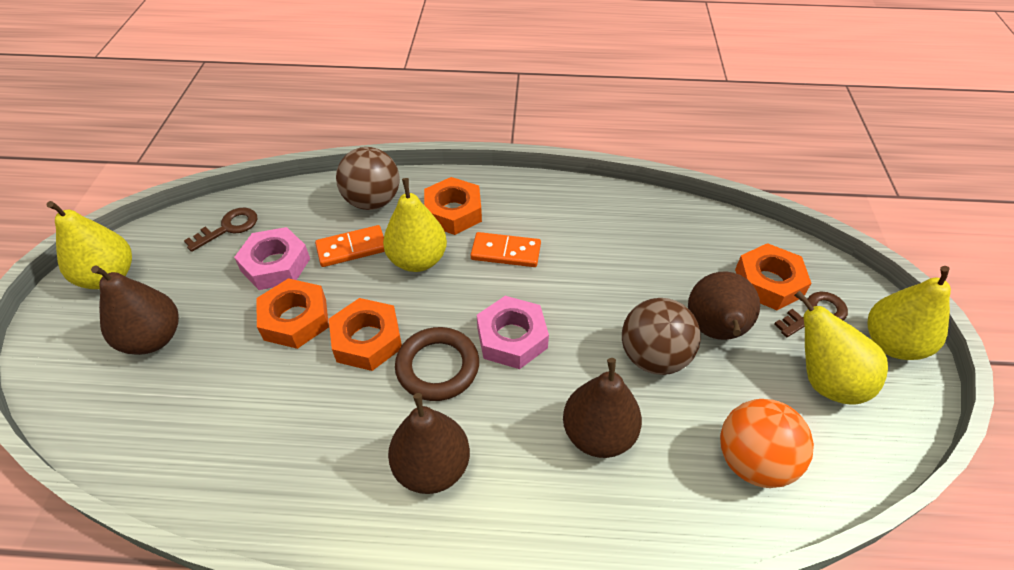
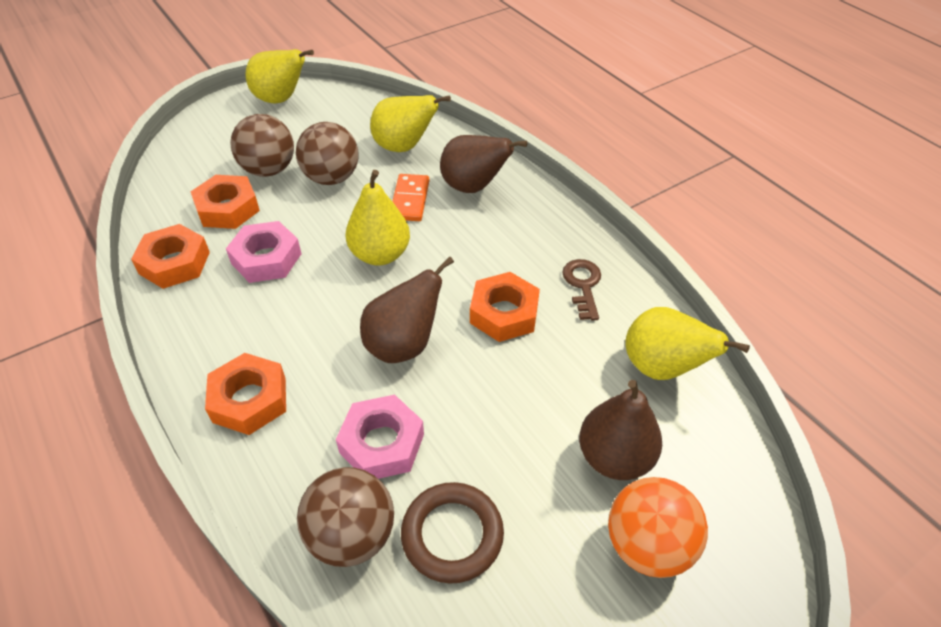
brown ball: [336,147,400,210] [622,298,701,375] = 2 -> [230,114,294,177] [296,122,359,185] [297,467,394,567] = 3
brown key: [184,207,257,252] [774,292,848,337] = 2 -> [562,259,601,321] = 1
brown pear: [91,266,179,355] [388,393,470,494] [563,358,642,458] [688,271,760,340] = 4 -> [360,257,454,363] [440,135,527,193] [579,380,662,480] = 3
orange domino: [315,225,385,267] [471,232,541,267] = 2 -> [392,174,429,221] = 1

